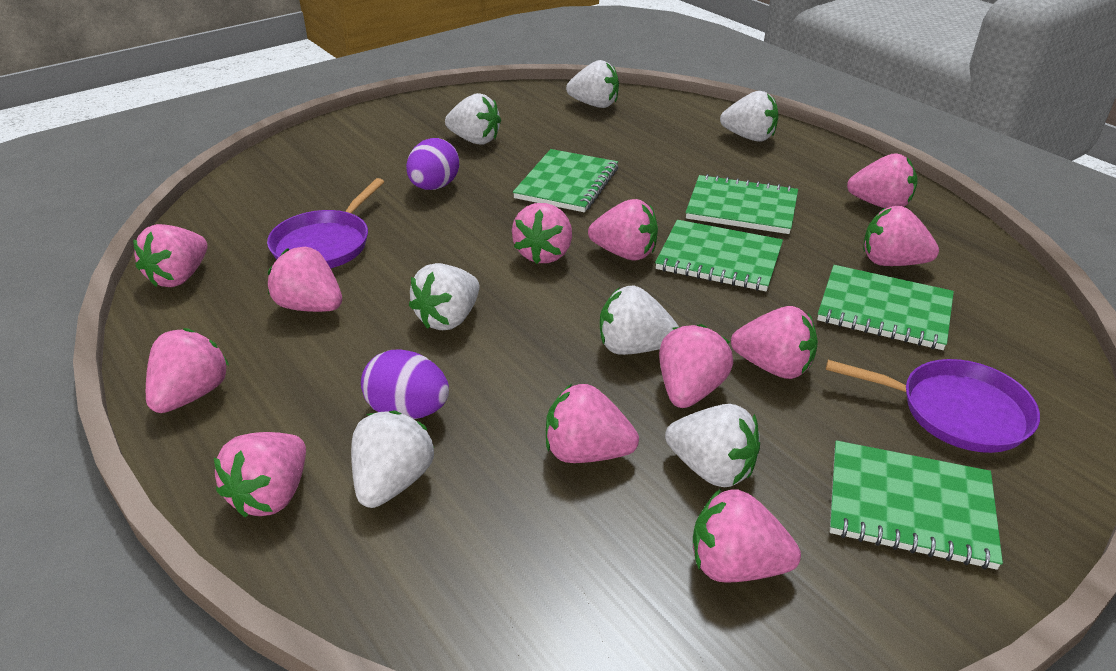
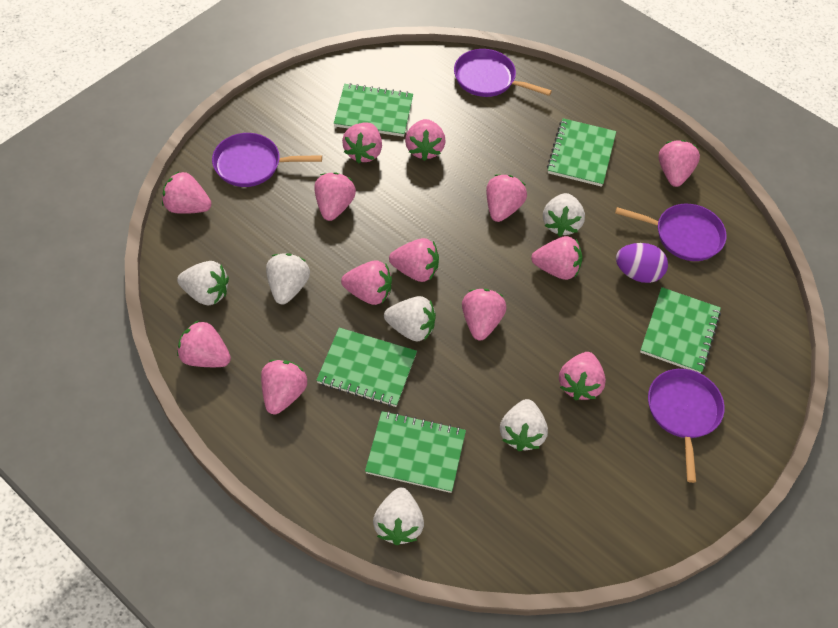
pink strawberry: [133,224,208,287] [146,328,229,413] [214,432,306,517] [268,247,342,312] [512,203,572,264] [546,384,639,463] [588,199,658,261] [659,324,733,408] [693,489,801,583] [731,306,818,379] [847,153,918,208] [863,206,939,266] = 12 -> [162,172,212,214] [177,321,231,367] [261,360,307,414] [314,172,356,221] [341,260,392,305] [342,122,382,163] [389,238,439,282] [405,119,445,161] [462,289,507,340] [486,174,527,222] [531,236,582,280] [559,352,606,400] [658,140,700,187] = 13
purple egg: [361,349,449,419] [406,138,459,190] = 2 -> [616,243,668,283] = 1
purple pan: [267,178,384,268] [826,359,1040,453] = 2 -> [212,133,322,187] [454,49,552,97] [615,204,726,261] [648,369,725,483] = 4
white strawberry: [351,410,434,508] [409,263,479,330] [445,93,501,145] [566,60,619,108] [600,286,679,355] [665,404,760,487] [720,91,779,142] = 7 -> [177,261,229,306] [266,253,310,304] [373,487,424,545] [384,296,436,342] [500,399,548,451] [543,193,585,237] = 6

